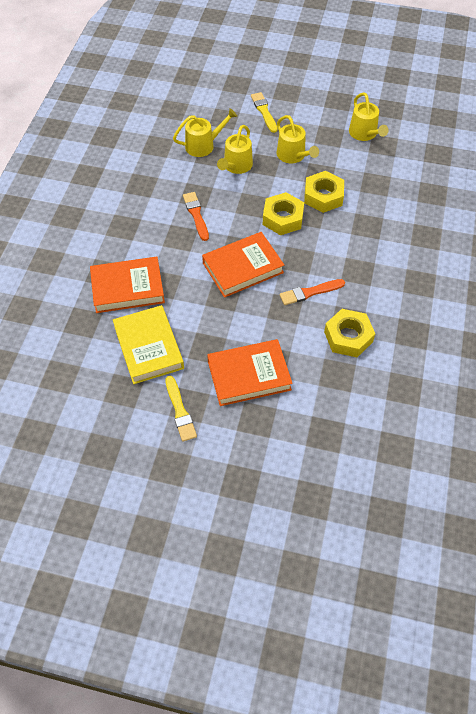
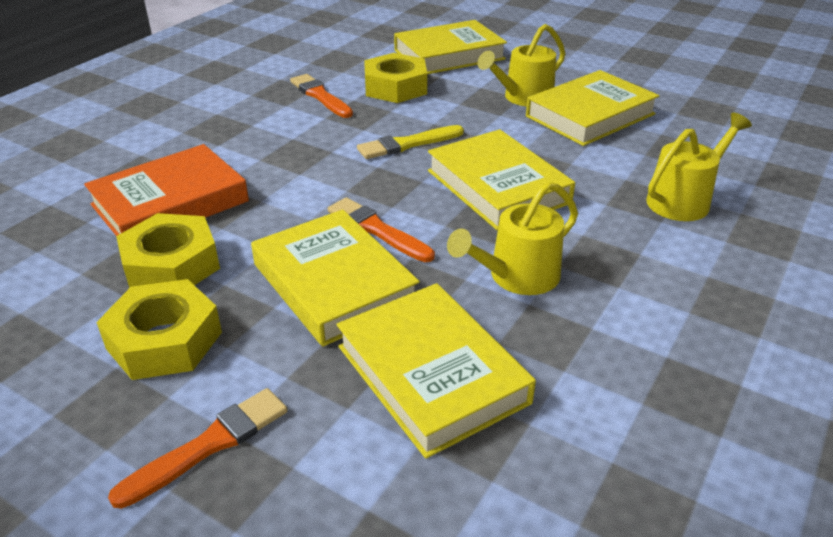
orange book: [90,257,165,313] [202,232,284,298] [207,339,293,406] = 3 -> [84,144,249,236] = 1
orange brush: [183,192,209,241] [280,279,345,305] = 2 -> [108,388,288,509] [290,74,353,118] [328,197,435,262] = 3
yellow book: [113,305,184,384] = 1 -> [251,210,420,347] [336,283,536,459] [394,20,507,74] [428,129,575,230] [526,70,659,146] = 5
yellow brush: [165,376,197,442] [251,92,278,133] = 2 -> [357,125,464,159] = 1
yellow watering can: [173,108,237,157] [217,125,253,174] [277,115,319,163] [349,92,389,141] = 4 -> [447,182,578,295] [477,24,566,107] [646,113,752,221] = 3

